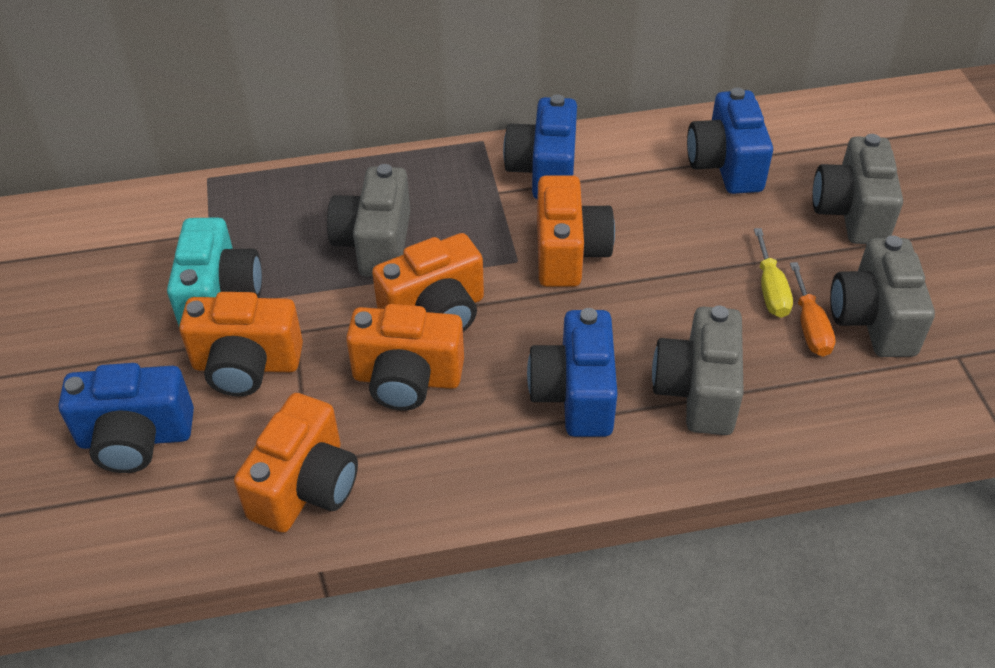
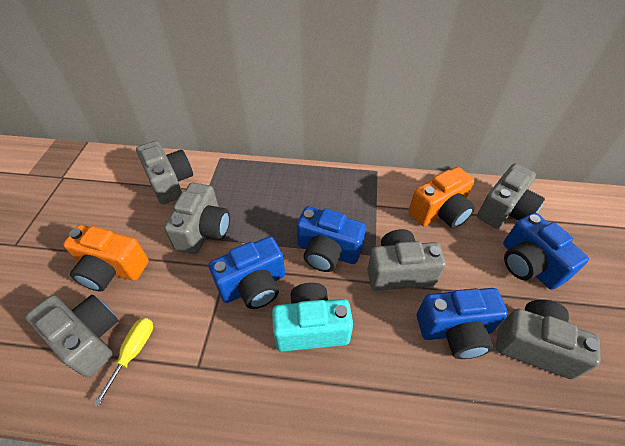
grey camera: [327,164,410,277] [652,306,744,435] [812,134,903,244] [830,235,935,357] = 4 -> [25,295,118,377] [136,141,193,204] [164,182,230,254] [367,229,446,291] [477,163,545,229] [496,300,601,379] = 6
orange camera: [179,292,303,396] [234,393,358,533] [346,304,464,410] [372,233,484,332] [537,175,615,287] = 5 -> [63,225,149,292] [409,167,475,228] = 2
orange screwdriver: [790,262,835,357] = 1 -> none = 0

